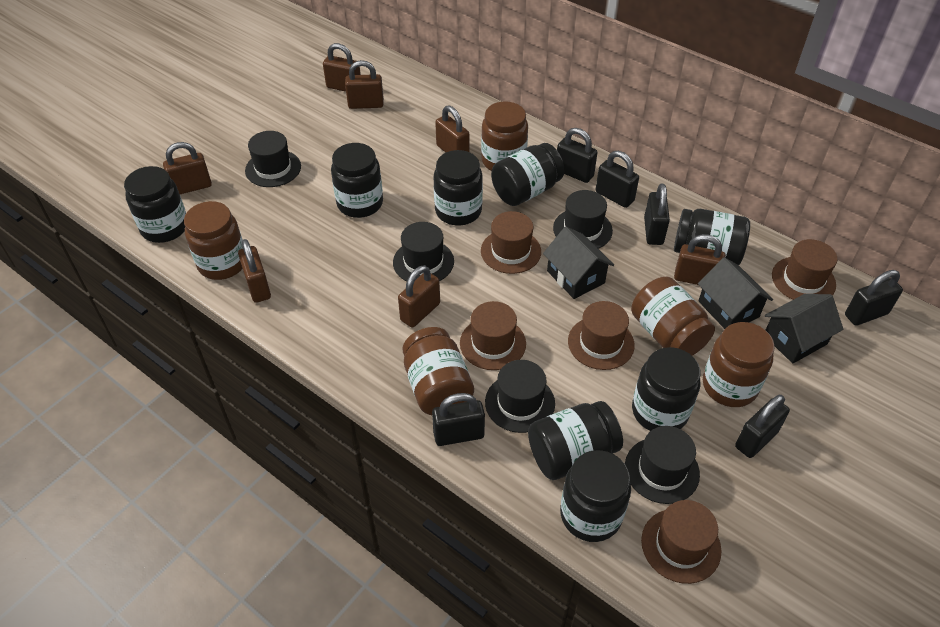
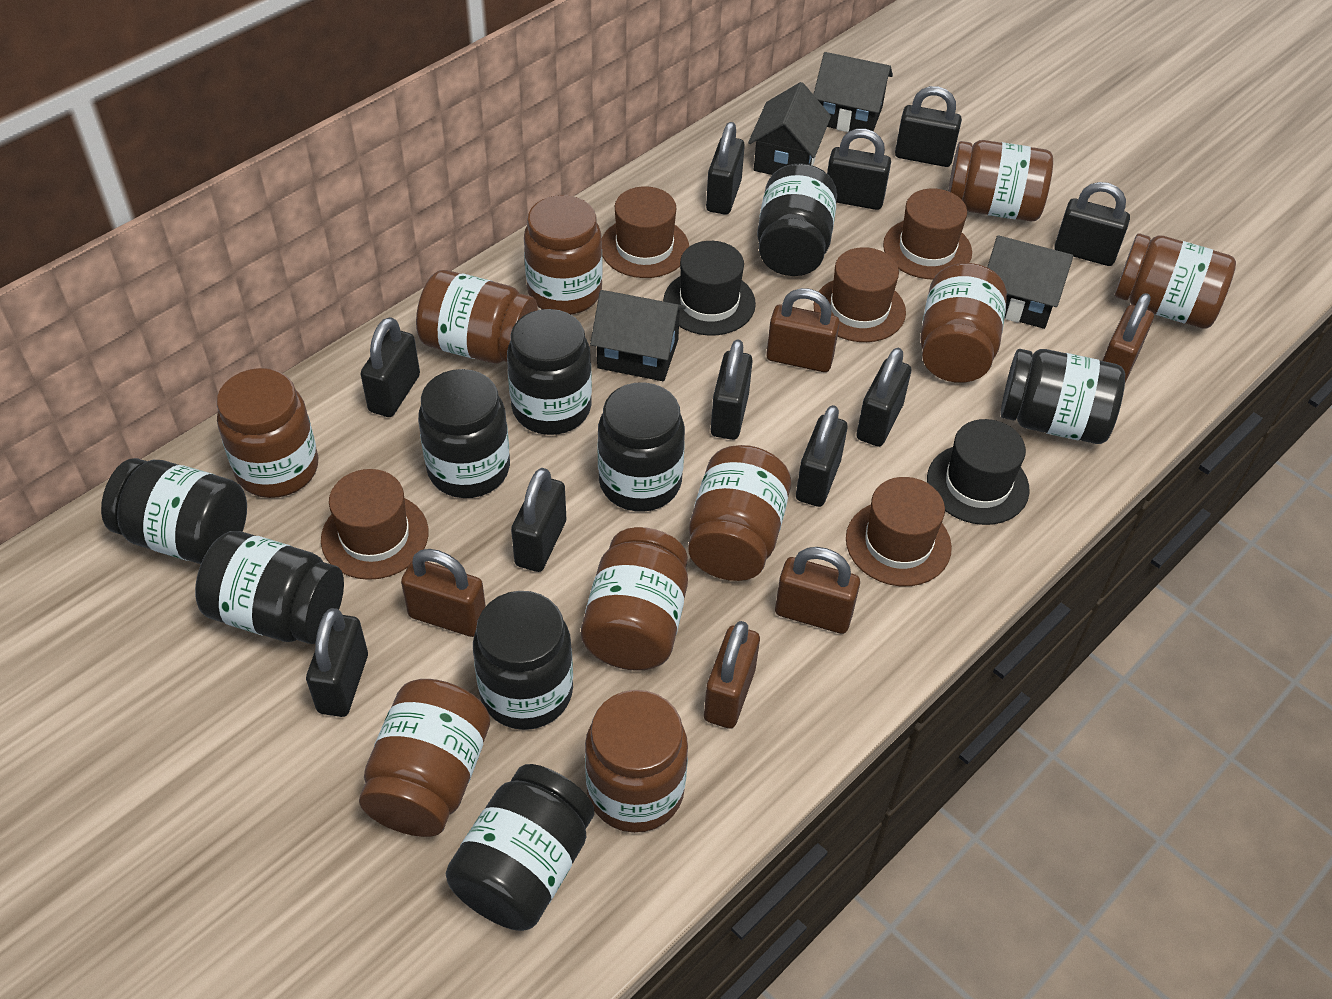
black hat: [245,131,301,187] [393,222,454,281] [485,360,555,433] [553,190,613,249] [625,426,700,504] = 5 -> [663,241,756,336] [927,419,1030,525] = 2
black house: [543,227,614,299] [698,257,773,329] [765,294,843,364] = 3 -> [590,290,686,381] [748,82,831,175] [813,52,893,132] [987,235,1073,329] = 4
black jar: [124,166,186,243] [331,143,383,218] [434,150,483,225] [491,143,564,206] [528,401,623,480] [560,450,631,542] [632,347,700,431] [674,209,750,265] = 8 -> [101,458,247,564] [195,531,344,644] [418,369,510,498] [446,764,594,931] [473,591,573,730] [507,309,592,435] [598,382,685,512] [757,164,837,276] [1001,349,1125,444] = 9
black padlock: [432,393,485,446] [557,128,598,183] [595,151,639,208] [644,183,670,245] [735,395,790,458] [845,270,903,326] = 6 -> [306,608,368,717] [361,317,420,417] [511,468,566,572] [706,122,745,215] [711,339,753,440] [796,405,848,507] [827,129,891,210] [856,348,911,447] [895,86,962,167] [1054,182,1130,266] = 10
brown jar: [184,201,243,280] [402,327,474,415] [481,101,528,171] [631,277,715,356] [703,322,775,407] = 5 -> [217,368,318,498] [359,679,490,837] [416,270,538,364] [524,195,603,314] [581,527,688,671] [585,690,688,833] [688,445,791,581] [920,263,1007,383] [948,140,1053,221] [1114,233,1236,329] = 10
brown padlock: [163,142,212,194] [238,239,271,303] [323,43,361,92] [345,60,384,109] [398,265,440,328] [435,106,469,153] [674,234,726,285] = 7 -> [401,549,486,637] [704,621,760,729] [766,288,840,372] [775,547,860,634] [1102,293,1154,383] = 5

